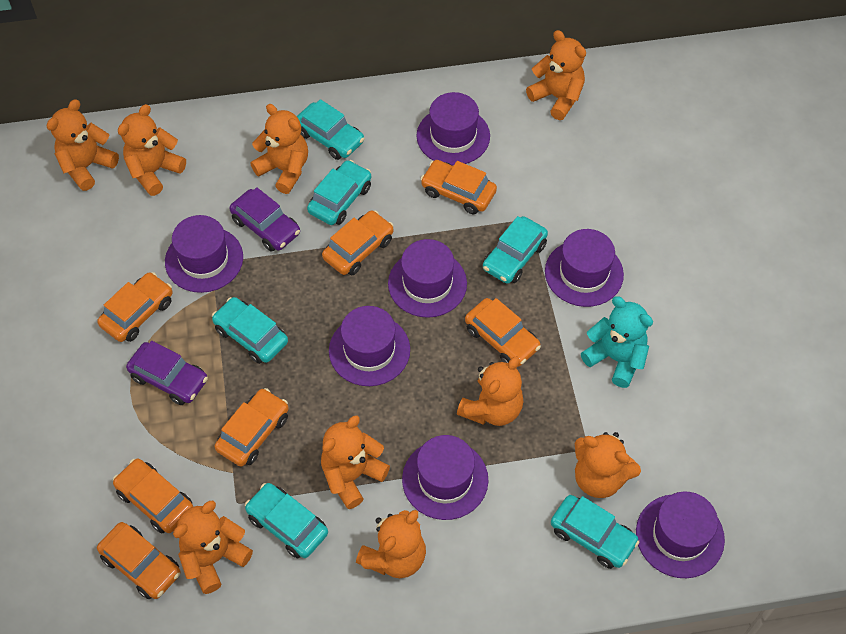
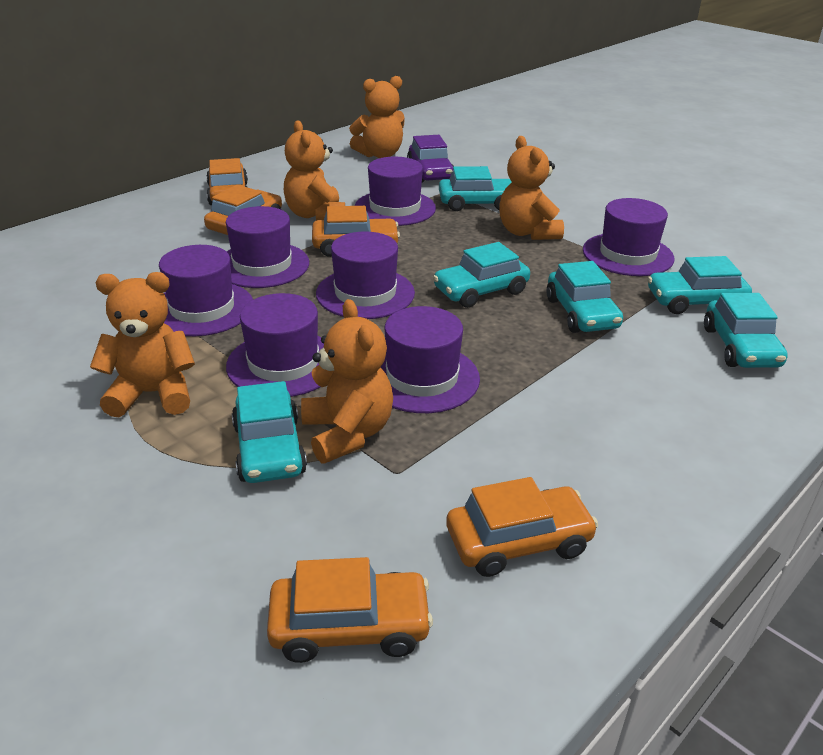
orange car: [97,272,172,342] [97,522,181,599] [113,458,193,534] [215,388,289,467] [322,210,394,275] [421,160,497,214] [465,298,541,367] = 7 -> [204,185,282,235] [206,158,248,206] [267,557,433,663] [312,206,400,257] [446,477,598,577] = 5
orange teddy bear: [47,99,119,191] [118,104,186,196] [173,501,253,594] [250,104,308,194] [321,416,390,509] [356,510,426,578] [457,356,524,426] [526,30,586,120] [575,432,641,498] = 9 -> [90,272,195,417] [284,120,345,221] [301,299,393,463] [349,76,404,158] [499,136,564,240] = 5
purple car: [126,341,208,405] [229,187,300,252] = 2 -> [407,135,454,182] = 1
turquoise teddy bear: [581,296,653,388] = 1 -> none = 0

